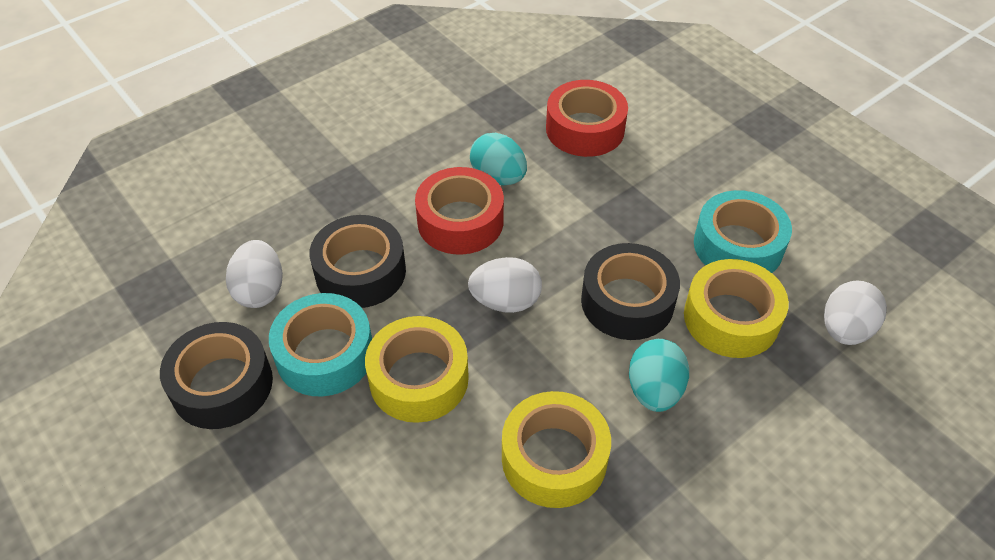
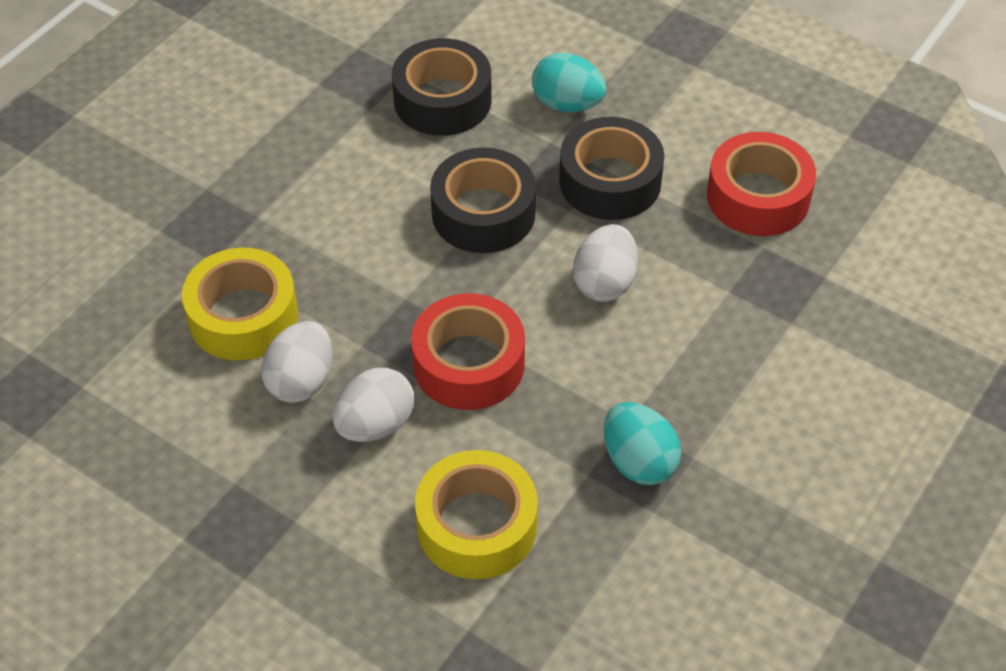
turquoise tape: [269,293,372,396] [694,190,792,273] = 2 -> none = 0
yellow tape: [365,316,469,423] [502,391,611,508] [684,259,789,358] = 3 -> [182,248,298,361] [415,450,538,579] = 2

